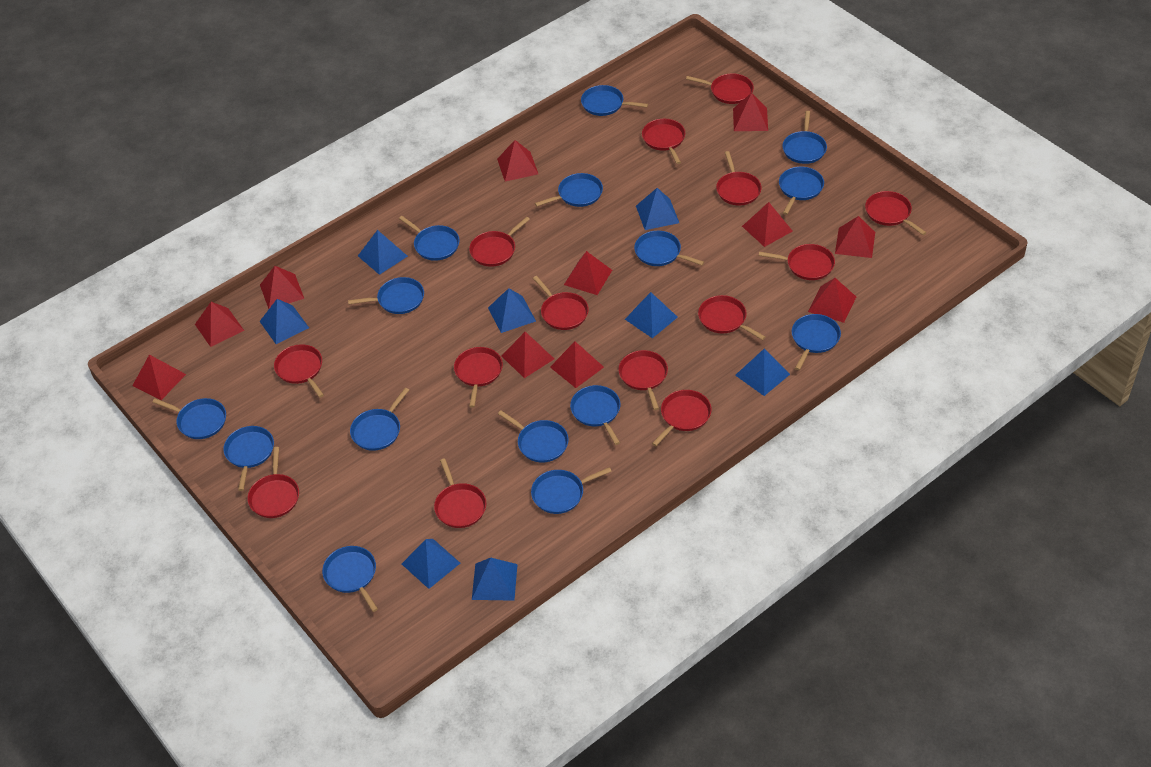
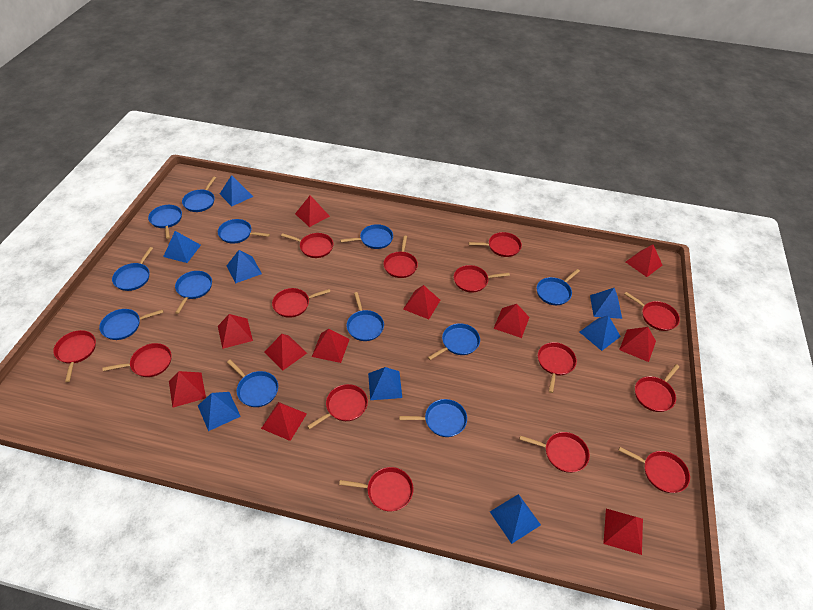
blue pan: [153,398,226,439] [223,426,274,491] [322,546,378,612] [348,277,424,314] [350,388,409,451] [399,216,459,261] [498,410,569,463] [531,467,612,514] [535,173,603,207] [570,385,620,445] [581,85,648,116] [634,231,704,266] [779,167,824,215] [782,111,827,164] [792,314,841,370] = 15 -> [99,309,164,340] [112,247,153,291] [148,205,182,239] [175,271,212,314] [182,177,216,212] [218,219,270,244] [227,360,278,407] [340,224,393,249] [347,292,384,341] [399,399,467,437] [428,323,480,360] [536,269,580,305] = 12

